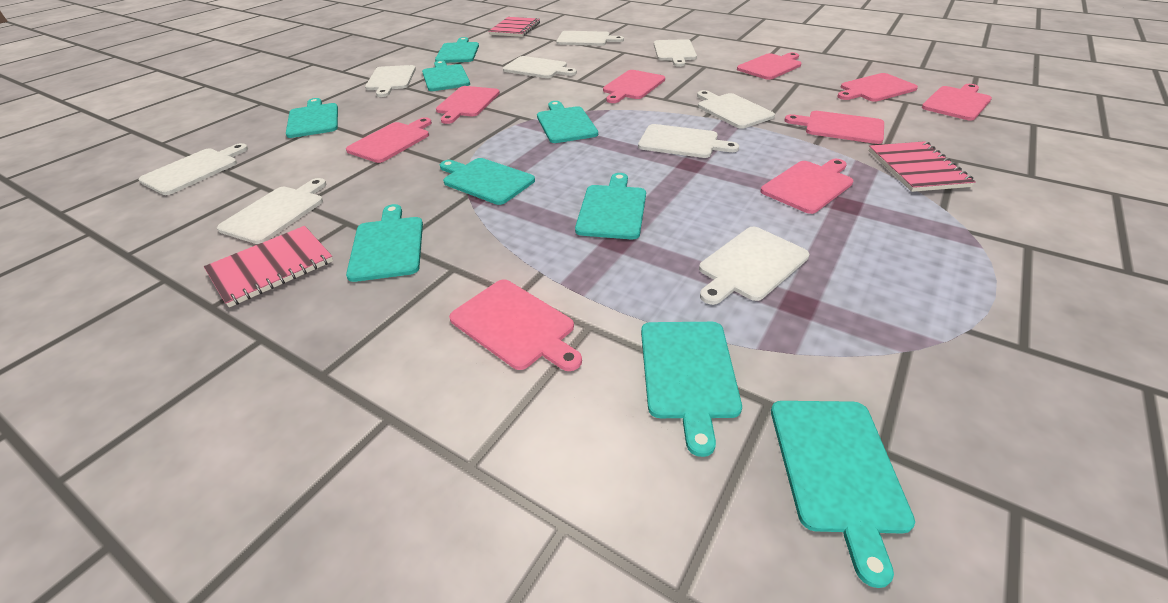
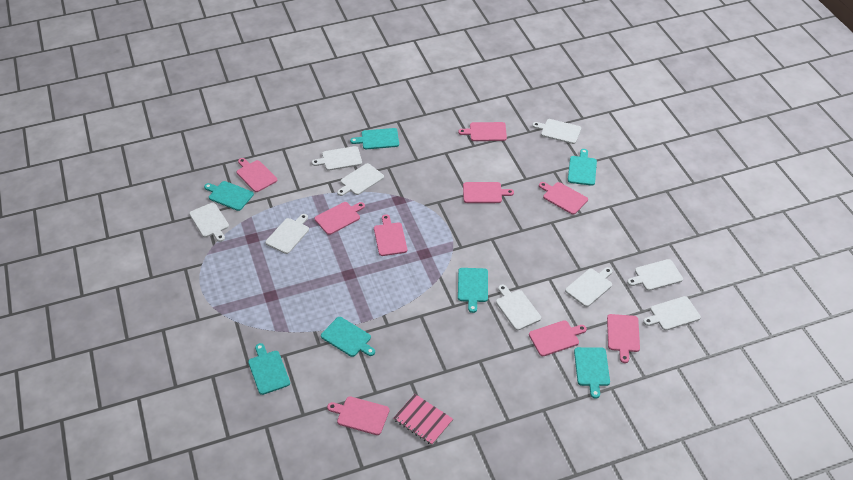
pink notebook: [204,226,333,307] [488,17,540,37] [869,141,975,192] = 3 -> [393,394,453,445] = 1
turquoise cutting board: [286,98,338,138] [346,204,423,282] [422,60,470,91] [435,37,479,63] [440,158,535,205] [537,101,598,143] [575,173,646,239] [641,322,742,457] [771,401,915,588] = 9 -> [204,181,254,211] [248,343,290,395] [321,317,375,357] [350,128,399,149] [458,268,488,313] [568,149,597,186] [574,347,610,399] = 7

